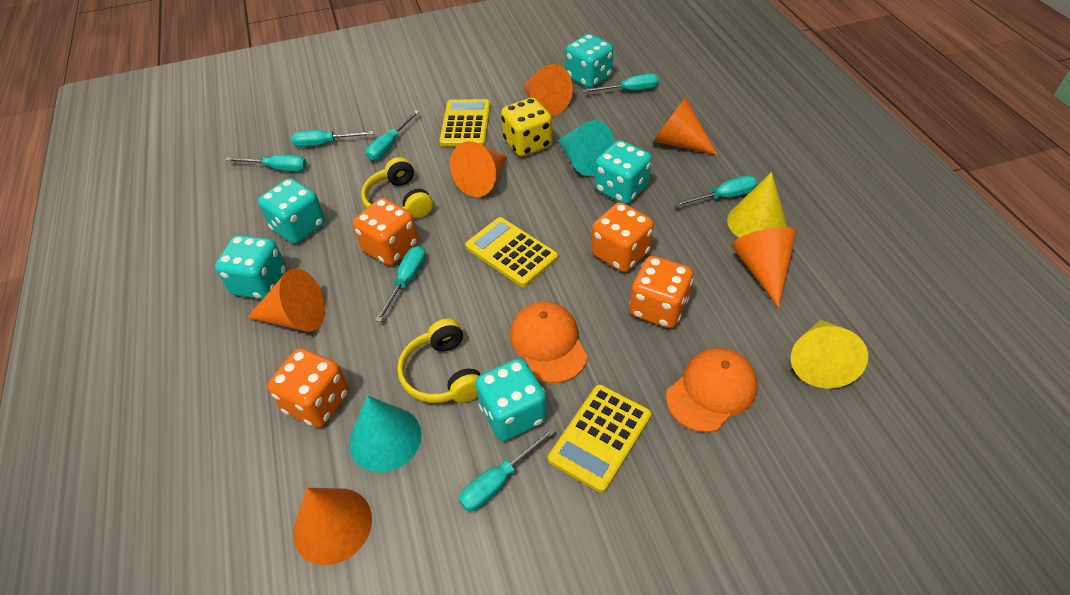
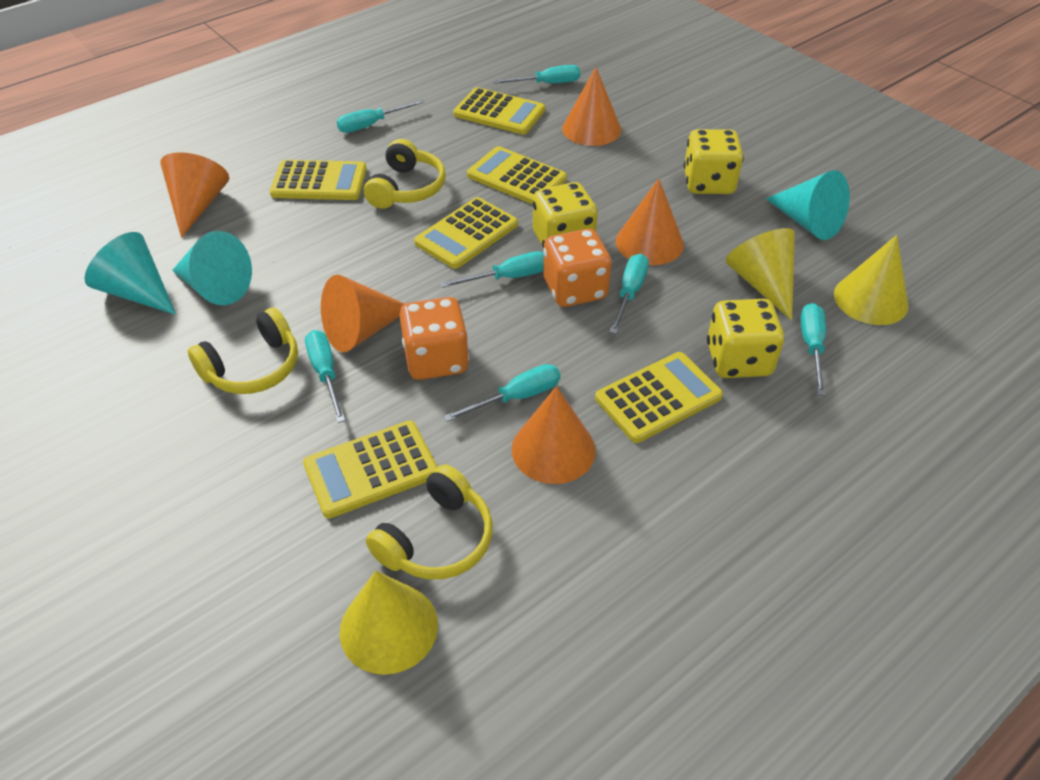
orange cap: [510,302,588,383] [666,348,758,432] = 2 -> none = 0
orange cone: [247,268,325,332] [293,488,372,565] [450,141,507,197] [523,64,573,117] [653,97,718,155] [732,227,797,308] = 6 -> [160,152,229,238] [321,275,404,352] [512,386,596,484] [562,67,621,146] [616,178,684,265] = 5
orange dice: [267,348,349,428] [353,198,418,266] [591,202,654,272] [629,256,693,328] = 4 -> [399,297,469,380] [543,229,612,307] = 2
turquoise cone: [349,396,422,472] [558,120,614,176] = 2 -> [84,232,176,315] [172,231,252,305] [766,170,850,240] = 3
turquoise dice: [215,235,286,299] [258,178,325,244] [475,358,547,441] [565,34,613,88] [595,140,652,204] = 5 -> none = 0
yellow calculator: [439,99,491,147] [465,217,558,287] [548,385,651,493] = 3 -> [270,160,367,200] [303,421,437,519] [414,197,518,269] [453,87,545,134] [467,146,567,205] [595,352,723,443] = 6
yellow cone: [727,172,787,238] [791,319,868,388] = 2 -> [340,571,438,675] [725,228,795,320] [834,235,909,325] = 3
yellow dice: [501,98,552,157] = 1 -> [533,182,598,248] [684,129,744,194] [707,299,785,378] = 3
yellow headphones: [361,157,433,218] [397,319,481,403] = 2 -> [188,308,298,394] [364,139,446,209] [366,465,493,579] = 3

